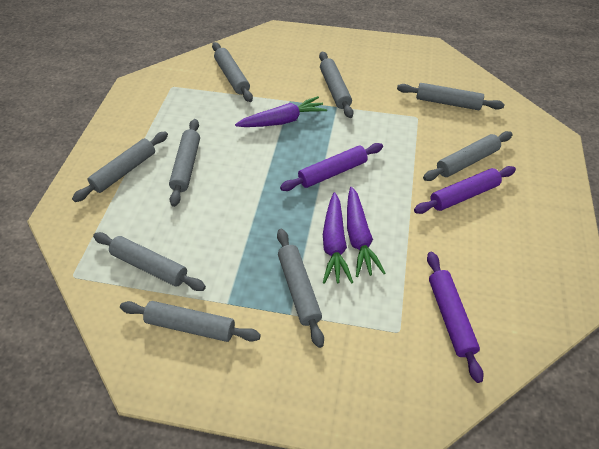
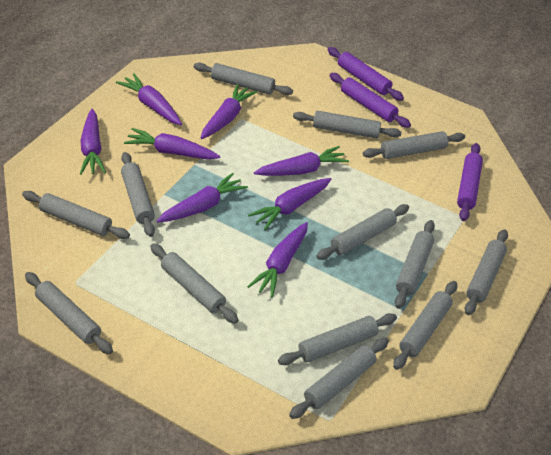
grey rolling pin: [72,131,168,202] [93,232,206,291] [120,301,261,342] [169,119,200,207] [212,42,253,102] [277,229,324,348] [319,51,354,118] [397,83,505,110] [423,131,513,181] = 9 -> [22,191,130,239] [25,272,113,354] [121,152,155,237] [150,243,238,324] [194,63,293,95] [278,313,397,365] [289,337,389,419] [293,111,402,139] [316,204,409,260] [363,131,465,159] [393,281,457,370] [395,220,435,309] [464,229,508,315] = 13
purple carrot: [235,96,327,127] [323,192,353,284] [347,187,385,277] = 3 -> [80,109,106,175] [116,73,182,125] [124,128,220,160] [157,173,248,223] [201,84,257,139] [247,222,308,297] [248,178,331,230] [254,146,349,176] = 8

